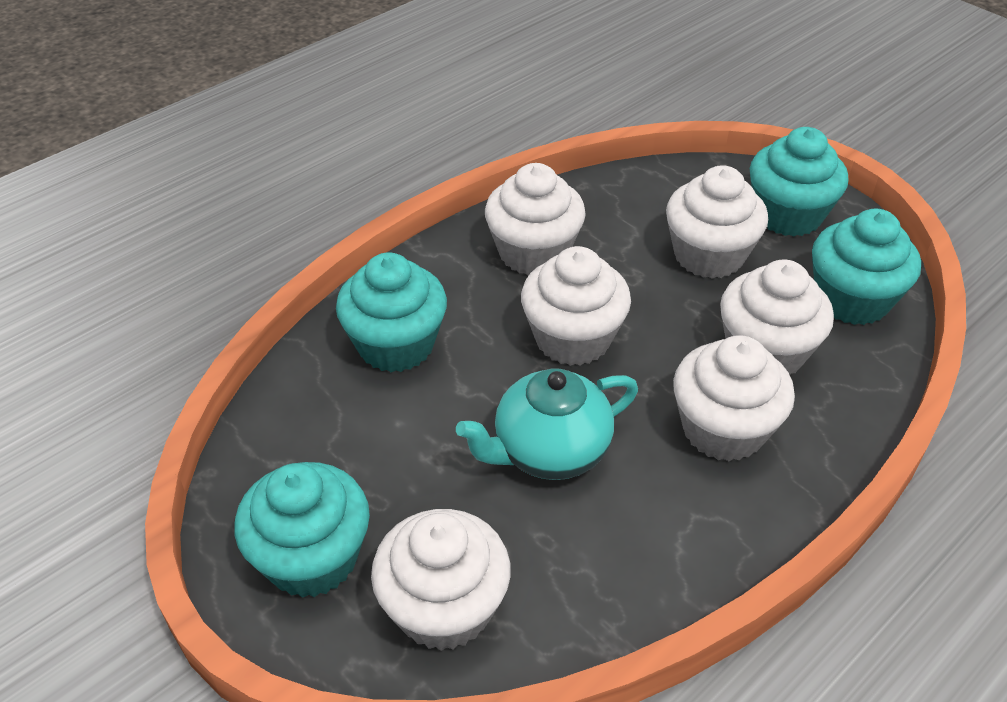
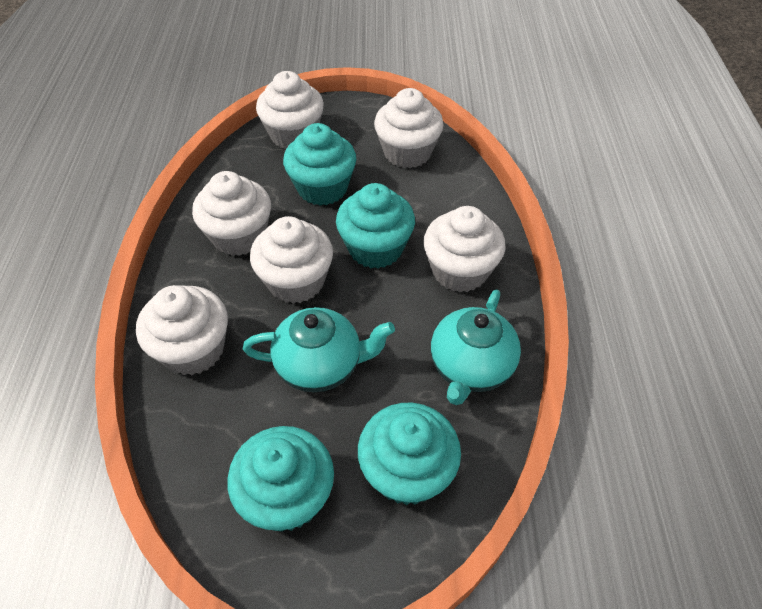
turquoise teapot: [456,369,638,480] = 1 -> [243,307,395,392] [431,289,521,405] = 2

